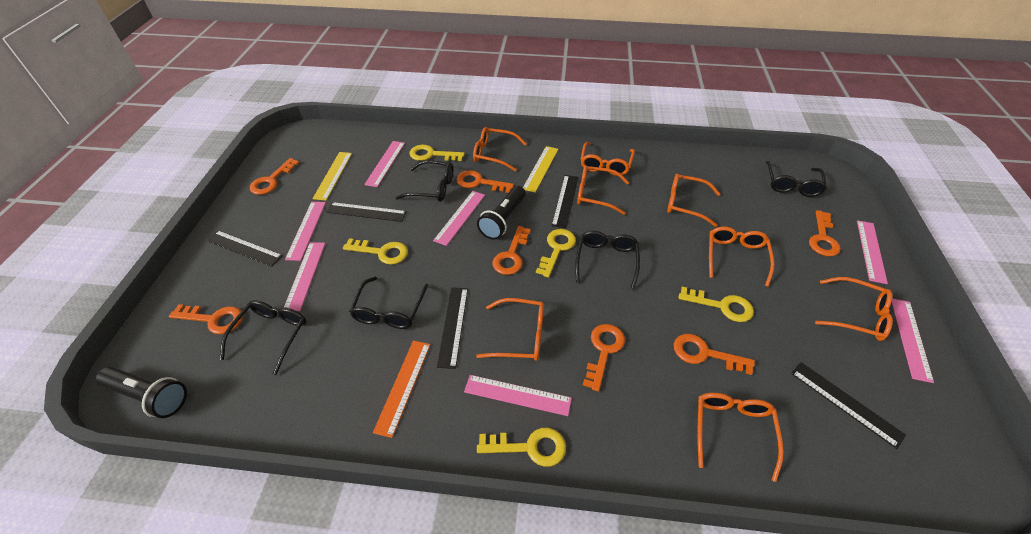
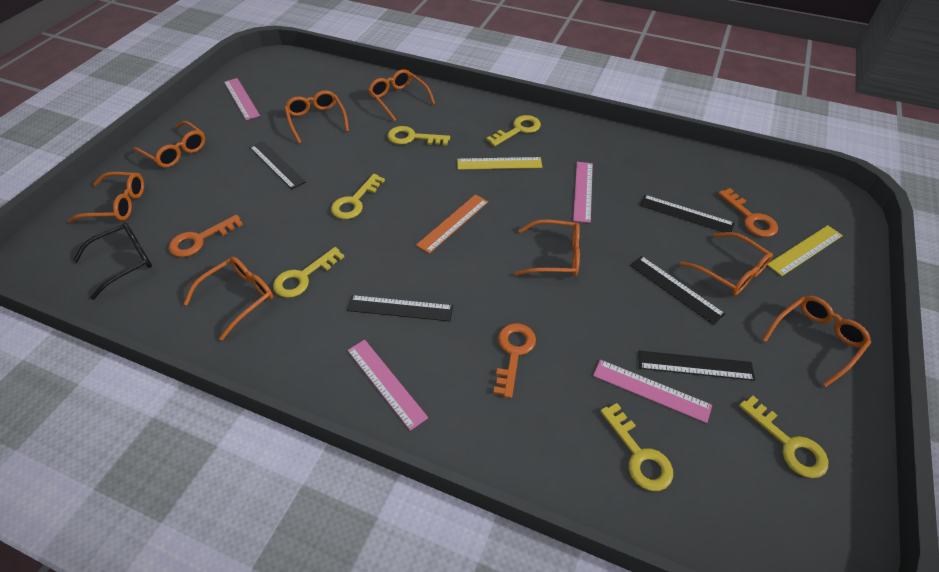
black flashlight: [95,367,187,418] [477,186,526,240] = 2 -> none = 0
black glasses: [220,300,307,375] [349,277,428,329] [395,160,454,202] [575,231,640,291] [765,161,827,197] = 5 -> [73,223,152,300] = 1
orange key: [169,304,243,334] [250,158,299,195] [456,170,514,193] [492,226,531,275] [583,324,625,392] [674,334,755,375] [809,210,841,256] = 7 -> [169,215,243,257] [493,323,536,398] [718,188,778,237] = 3
pink ruler: [284,242,325,311] [285,202,326,261] [364,141,405,187] [433,191,485,246] [464,375,572,416] [857,220,888,284] [892,299,934,383] = 7 -> [224,78,260,120] [347,340,428,431] [573,162,593,223] [593,359,712,423] = 4
yellow key: [343,238,408,265] [409,145,465,161] [477,428,566,467] [536,229,576,277] [679,287,754,322] = 5 -> [273,247,344,298] [331,174,385,219] [387,126,450,146] [487,115,541,146] [600,403,673,491] [739,396,828,478] = 6

